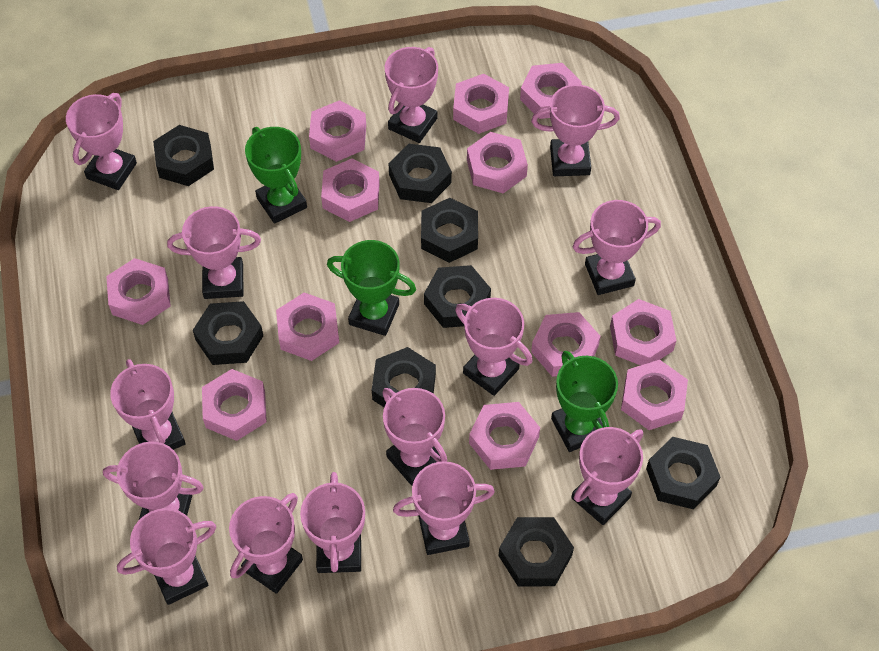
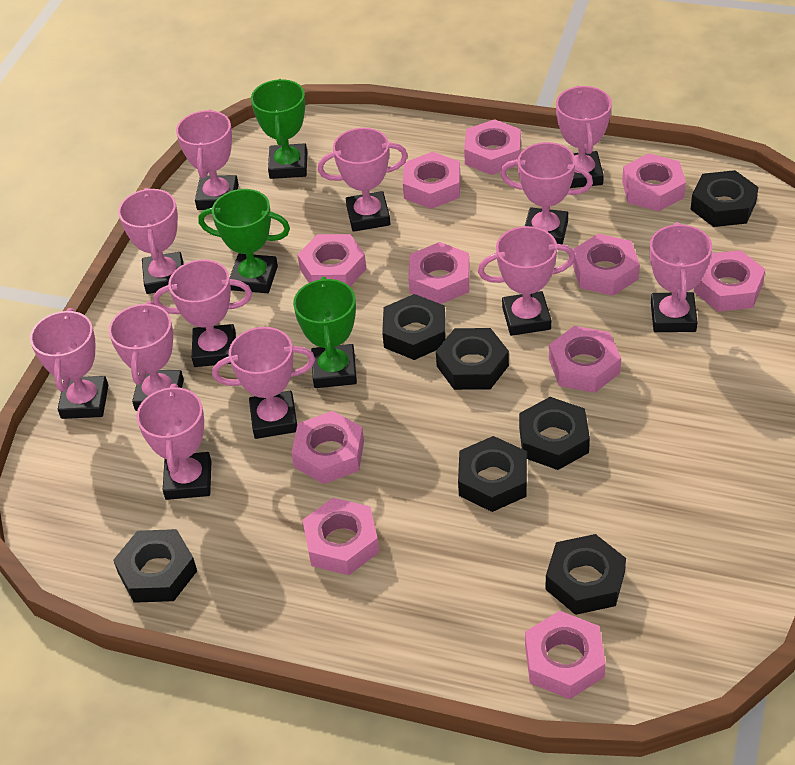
black nut: [153,125,214,186] [193,301,263,365] [372,347,436,407] [388,144,452,203] [421,198,478,263] [424,265,491,328] [499,517,574,586] [646,437,720,509] = 8 -> [113,529,197,603] [382,294,446,360] [436,328,509,390] [458,436,527,512] [519,397,590,470] [546,534,626,615] [691,170,759,227] = 7
pink nut: [106,258,171,325] [202,369,267,441] [276,293,339,361] [309,100,366,162] [321,159,380,222] [453,74,509,134] [467,132,528,193] [469,402,540,470] [520,63,582,119] [531,312,601,377] [610,299,676,365] [621,360,688,430] = 12 -> [291,411,364,484] [297,234,366,286] [303,498,379,575] [403,152,461,209] [408,242,470,304] [464,119,521,175] [525,611,606,699] [549,326,621,393] [572,234,640,296] [622,153,686,211] [694,250,765,312] = 11
pink trophy: [66,93,137,190] [103,442,204,521] [110,359,186,450] [117,508,216,605] [167,206,261,299] [229,493,303,594] [300,472,365,573] [382,388,447,486] [385,47,438,143] [393,461,495,555] [455,298,532,396] [531,84,620,176] [571,427,643,525] [573,200,661,295] = 14 -> [30,308,108,419] [109,301,184,411] [118,188,183,294] [136,384,211,500] [153,260,252,367] [176,109,239,210] [212,327,315,439] [318,128,408,232] [478,226,575,336] [500,142,593,245] [556,85,612,188] [650,222,712,332] = 12

